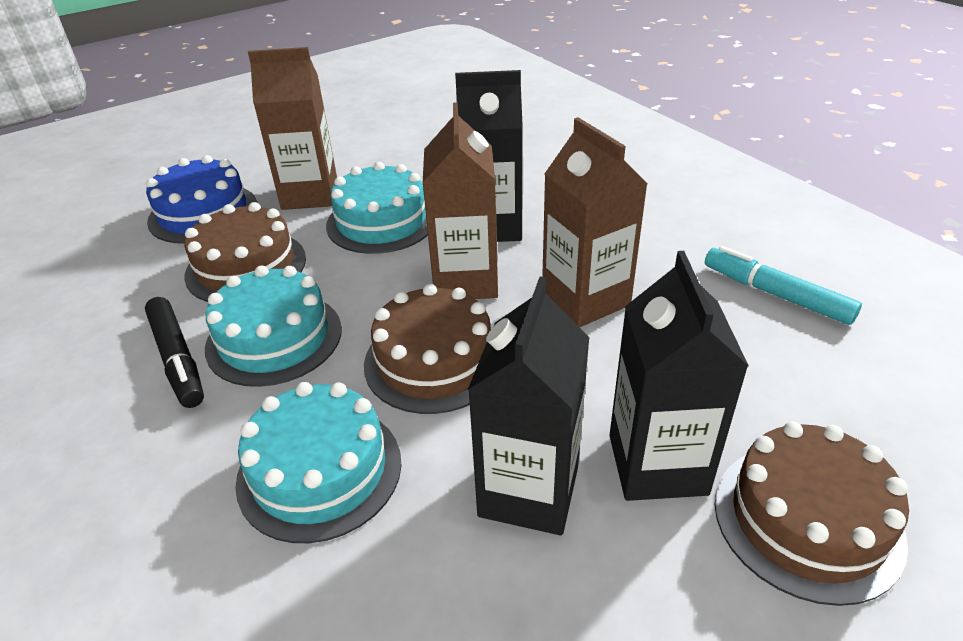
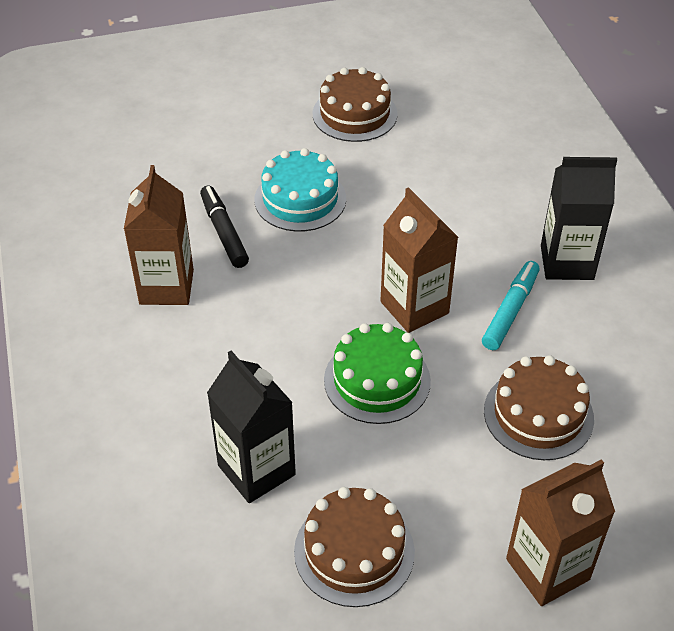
black carton: [455,70,523,242] [468,277,589,535] [609,251,749,501] = 3 -> [207,351,296,503] [541,157,617,280] = 2
blue cake: [146,155,257,244] = 1 -> none = 0
green cake: none = 0 -> [324,323,431,424] = 1
turquoise cake: [205,266,342,387] [235,382,402,543] [326,162,428,254] = 3 -> [254,148,346,232] = 1

